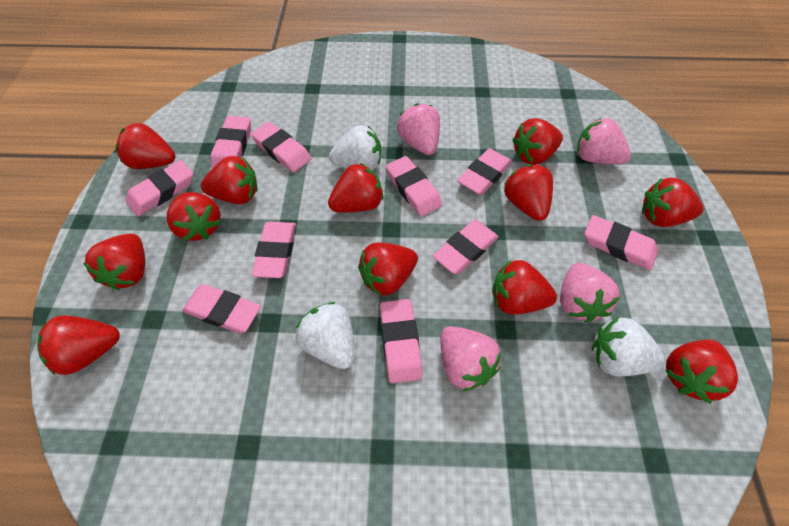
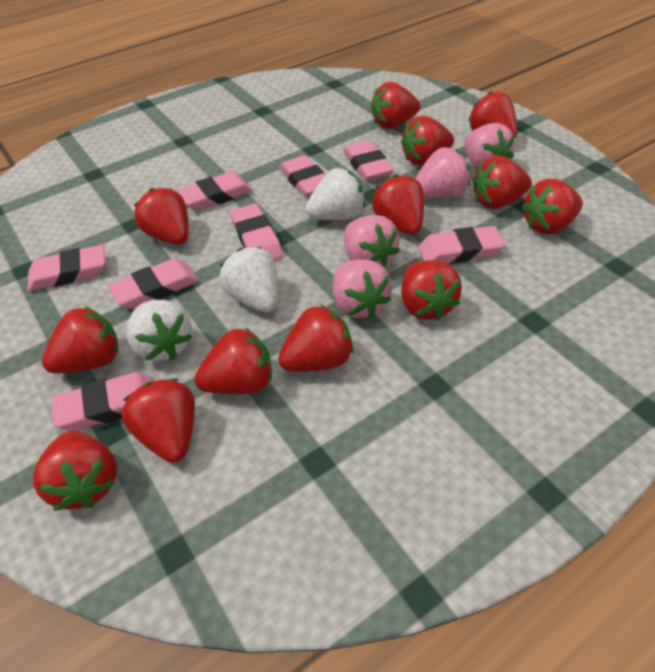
pink eraser: [126,160,193,216] [182,284,261,334] [211,116,251,168] [251,122,311,172] [252,222,296,278] [380,299,422,383] [386,156,442,216] [433,220,499,274] [457,148,512,195] [585,215,658,270] = 10 -> [27,245,105,291] [52,372,154,431] [108,258,199,309] [177,171,253,211] [230,204,283,260] [280,155,325,197] [343,140,394,181] [418,226,505,264] = 8
red strawberry: [37,316,120,375] [83,233,145,290] [115,123,175,169] [167,192,221,241] [201,156,258,204] [328,163,384,212] [358,242,418,295] [492,260,557,315] [504,165,553,221] [512,118,563,165] [642,178,704,227] [665,339,738,404] = 12 -> [33,431,117,511] [42,306,118,373] [122,378,195,463] [134,188,189,245] [194,328,272,395] [278,305,354,372] [371,82,420,129] [373,174,424,235] [401,116,454,166] [401,260,462,321] [468,91,517,139] [472,155,532,209] [521,179,583,234] = 13

